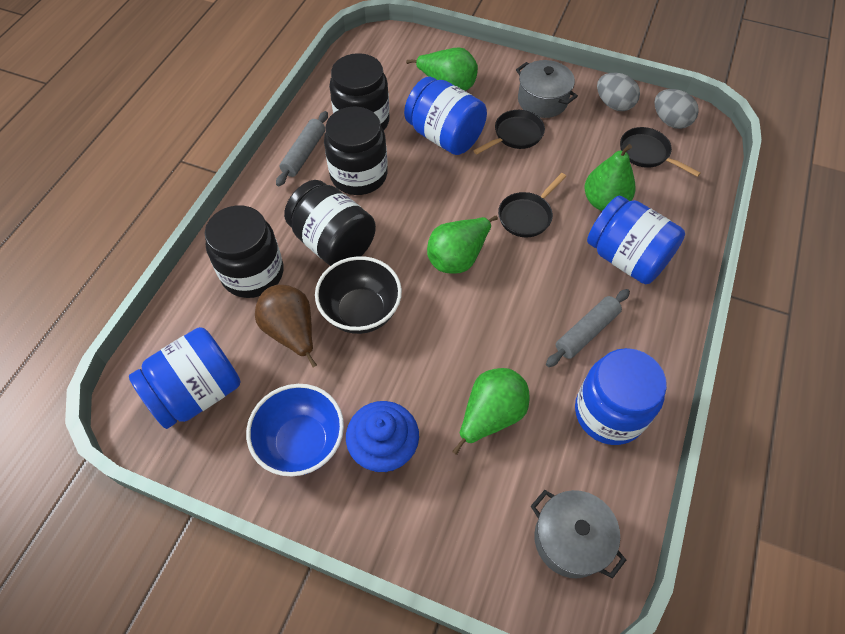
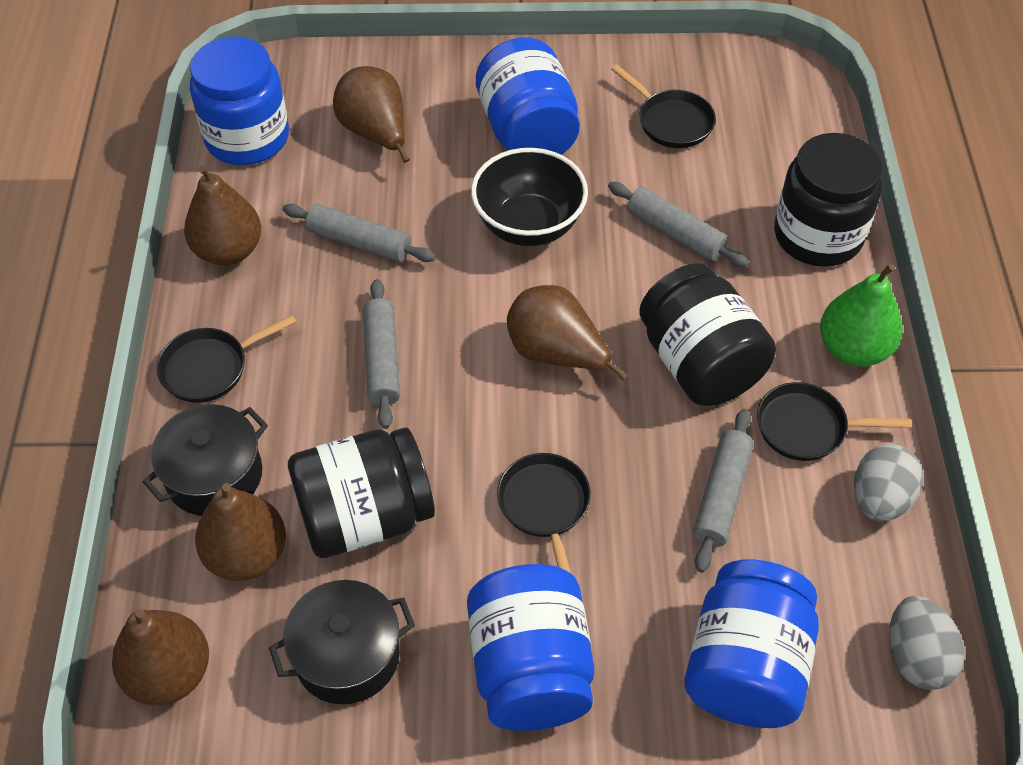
black jar: [205,206,284,298] [284,180,376,266] [324,106,388,195] [329,53,390,130] = 4 -> [288,427,435,558] [639,263,776,406] [774,133,882,267] = 3
black pan: [473,110,545,154] [498,173,566,237] [620,127,701,177] = 3 -> [156,315,296,403] [497,453,591,573] [611,65,716,148] [757,382,912,461] = 4
black pot: none = 0 -> [143,404,268,516] [269,580,415,704] = 2
blue bowl: [246,384,344,476] = 1 -> none = 0
blue cupcake: [346,401,419,473] = 1 -> none = 0
brown pear: [255,285,317,367] = 1 -> [112,609,209,705] [184,166,261,265] [195,483,286,581] [333,66,410,163] [507,285,628,381] = 5
green pear: [406,47,478,91] [427,216,498,274] [452,368,530,455] [585,144,636,211] = 4 -> [820,264,902,367] = 1
grey pot: [516,60,578,118] [531,490,626,578] = 2 -> none = 0
grey rolling pin: [276,111,328,186] [546,289,630,367] = 2 -> [282,203,436,262] [363,279,400,429] [608,182,749,268] [693,409,753,573] = 4

